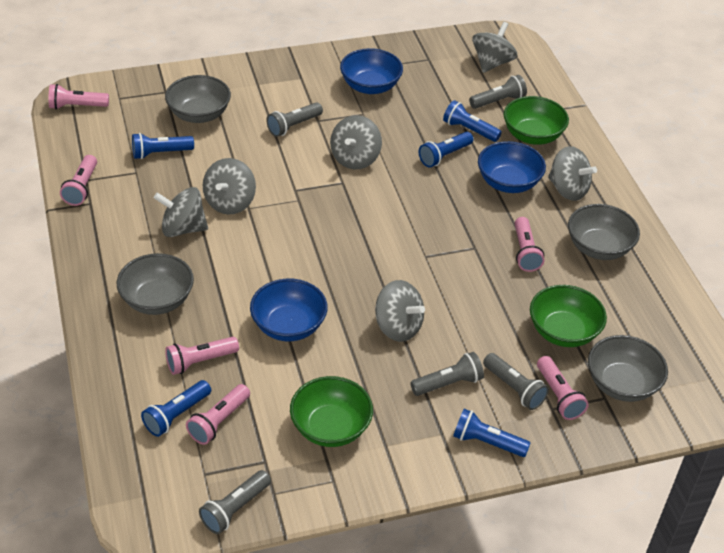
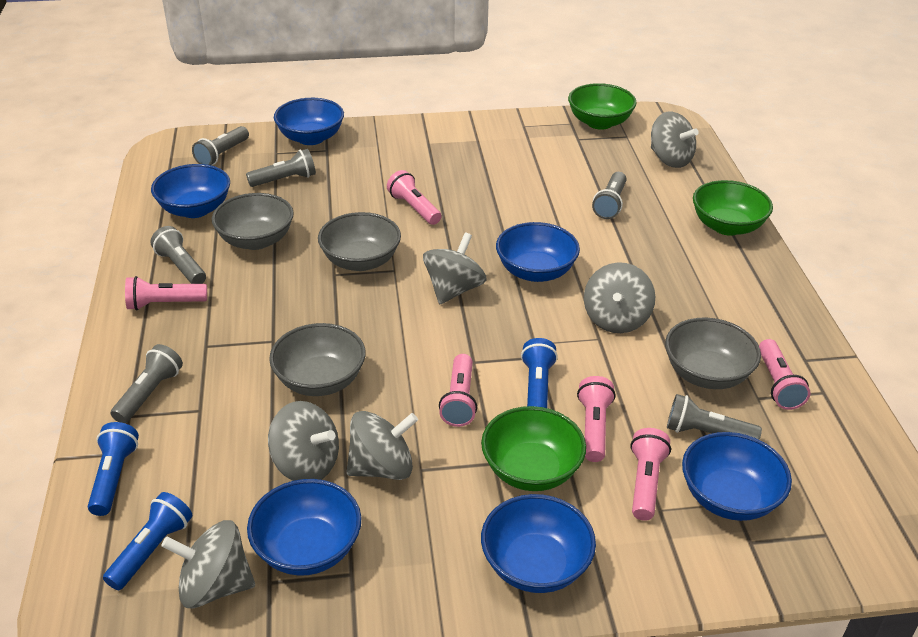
blue bowl: [250,279,328,341] [340,48,403,94] [478,141,546,193] = 3 -> [151,164,230,218] [247,479,361,576] [274,98,344,145] [481,494,596,593] [496,222,580,282] [682,432,792,521] = 6
blue flashlight: [132,133,194,159] [141,380,211,437] [419,132,473,167] [443,100,502,142] [453,409,530,457] = 5 -> [88,422,139,516] [103,492,192,590] [521,338,558,408] = 3
grey flashlight: [199,470,271,534] [266,102,323,137] [410,352,484,396] [469,75,527,109] [483,353,549,410] = 5 -> [111,344,183,423] [150,226,206,284] [192,126,249,165] [246,149,316,187] [592,172,627,219] [667,394,762,440] = 6

